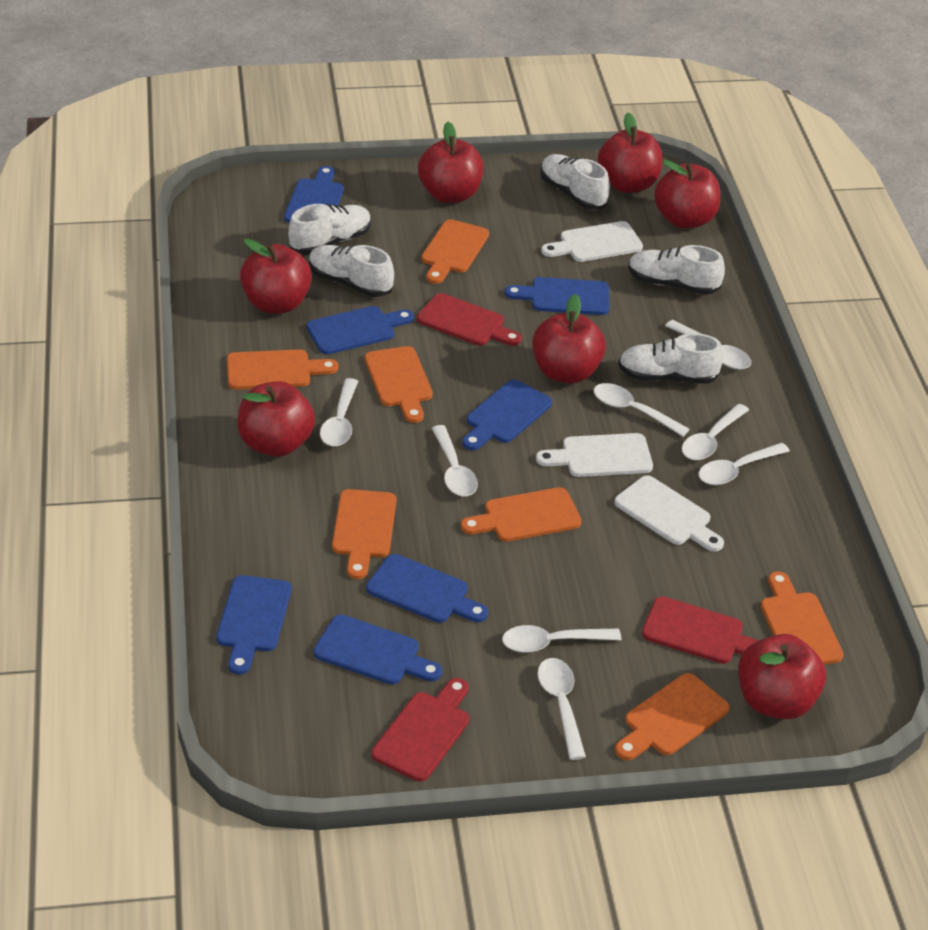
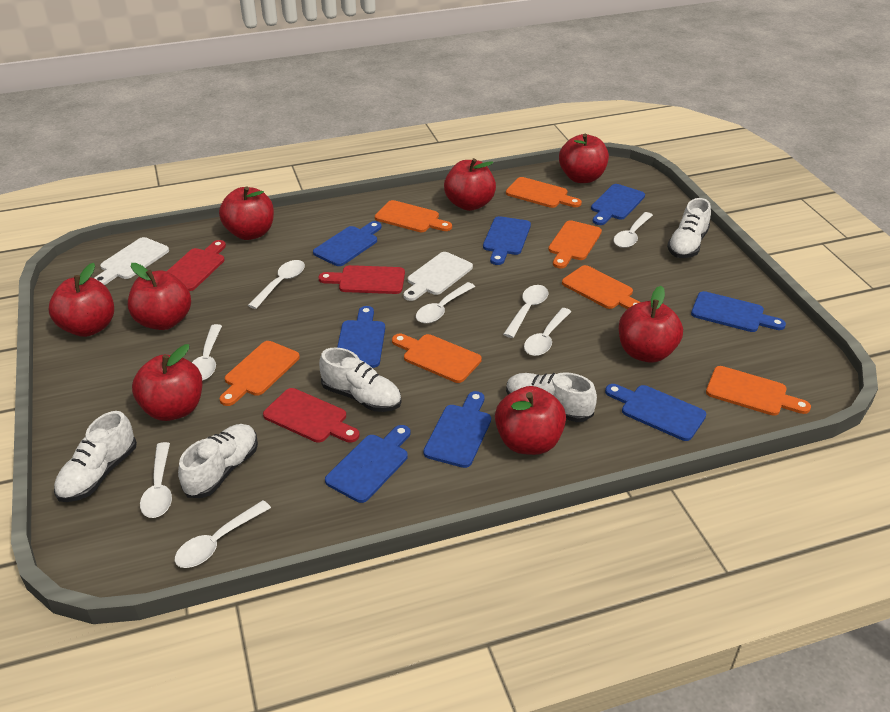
blue cutting board: [216,575,292,675] [284,166,344,223] [307,306,414,354] [314,614,442,685] [366,554,489,623] [462,380,552,451] [505,277,609,315] = 7 -> [313,221,382,266] [325,425,410,503] [337,306,385,368] [423,391,491,468] [483,216,531,265] [591,184,645,225] [605,384,706,441] [691,291,786,332] = 8
red apple: [237,381,315,457] [240,239,312,314] [418,122,484,203] [532,294,606,383] [598,112,663,193] [654,160,721,229] [738,634,826,719] = 7 -> [49,263,114,337] [128,263,191,330] [132,344,203,421] [219,186,274,240] [444,158,496,211] [495,386,566,455] [559,134,609,183] [619,286,683,363] = 8
white cutting board: [536,433,653,477] [541,221,643,262] [614,475,724,552] = 3 -> [94,237,169,285] [403,252,473,301] = 2

